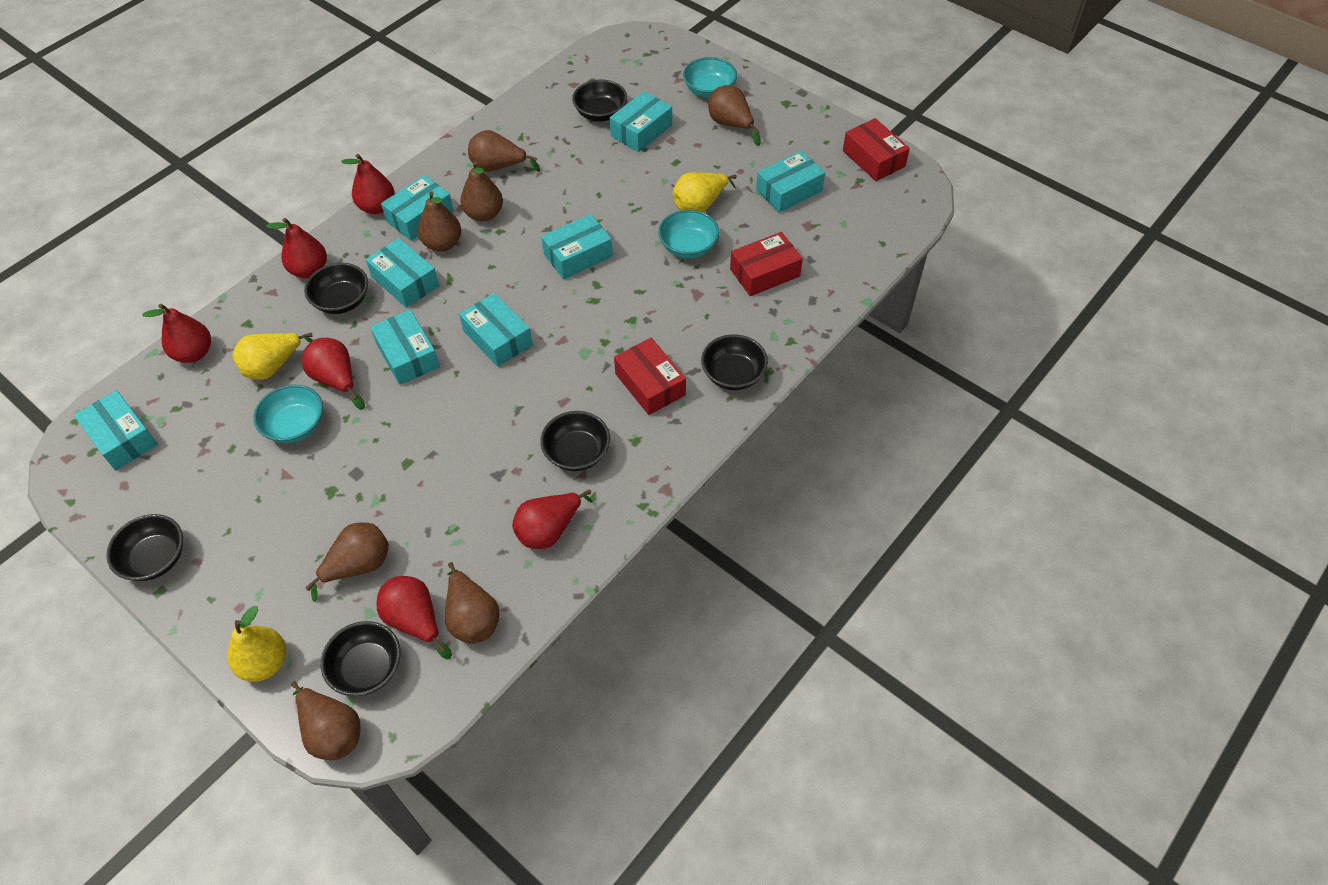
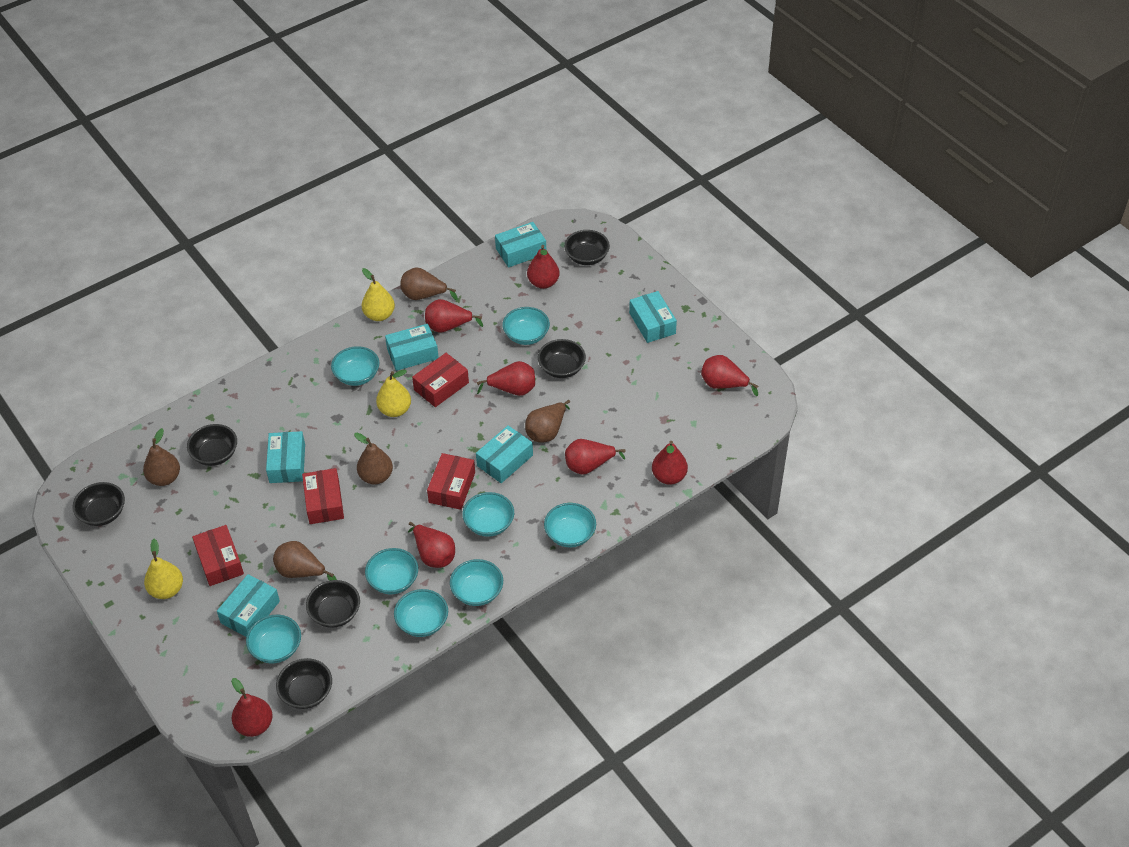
brown pear: [291,681,360,760] [306,522,389,602] [418,191,461,252] [445,562,500,644] [460,161,503,222] [468,130,540,172] [708,85,761,146] = 7 -> [143,428,180,486] [273,541,337,581] [354,433,393,484] [400,267,458,300] [525,400,570,442] = 5
red box: [614,338,686,415] [730,232,803,296] [843,118,910,181] = 3 -> [192,525,244,586] [302,468,344,524] [412,353,469,407] [427,453,475,510] = 4
red pear: [142,304,211,363] [266,218,327,278] [302,338,365,410] [341,154,395,214] [377,576,452,660] [512,489,592,549] = 6 -> [231,678,273,737] [408,522,455,568] [425,299,483,333] [477,361,535,396] [527,245,560,289] [565,439,625,475] [652,441,688,485] [701,355,758,396] = 8
turquoise bowl: [253,385,323,443] [658,210,719,259] [683,57,737,98] = 3 -> [246,615,301,663] [331,346,379,386] [365,548,418,594] [394,589,448,637] [450,559,503,606] [462,492,514,537] [502,307,550,345] [544,503,596,547] = 8
turquoise box: [74,390,158,470] [366,238,439,308] [370,310,440,385] [381,175,454,241] [459,293,533,367] [541,214,613,279] [610,91,672,152] [756,151,825,213] = 8 -> [217,574,280,637] [266,431,305,483] [385,324,439,371] [476,425,533,483] [495,222,546,267] [629,291,677,343] = 6

